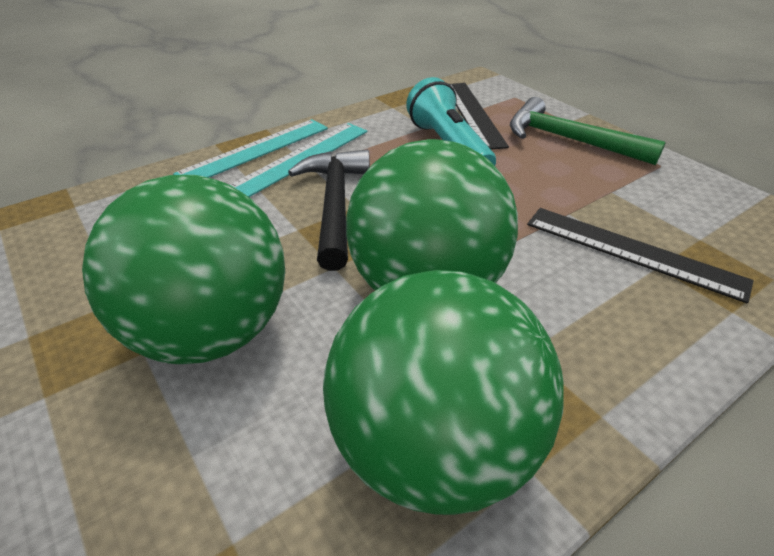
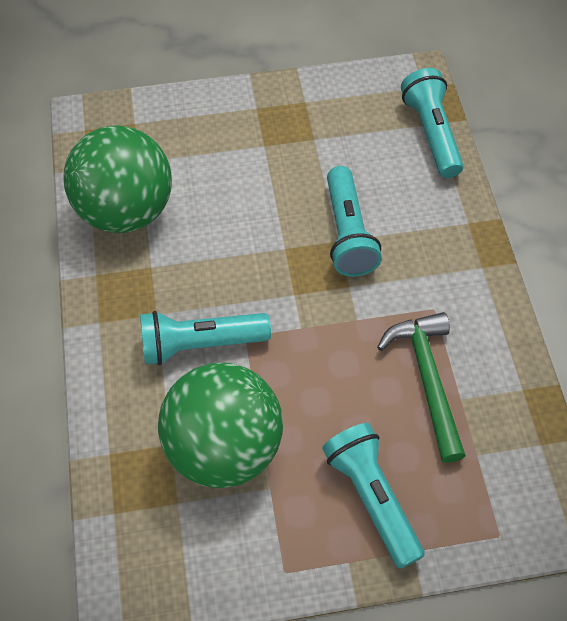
black hammer: [288,149,370,271] = 1 -> none = 0
black ruler: [450,83,509,150] [527,208,754,304] = 2 -> none = 0
green ball: [82,175,285,364] [323,270,564,515] [346,139,518,290] = 3 -> [63,125,172,233] [158,363,283,488] = 2
turquoise flashlight: [406,77,496,166] = 1 -> [140,311,271,365] [322,423,425,569] [327,166,382,277] [401,68,464,178] = 4
turquoise ruler: [173,119,328,178] [230,123,367,197] = 2 -> none = 0

